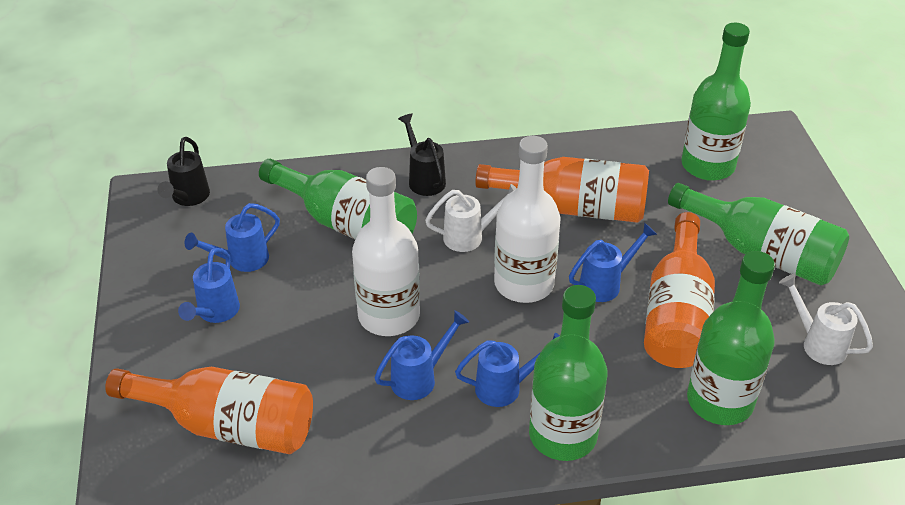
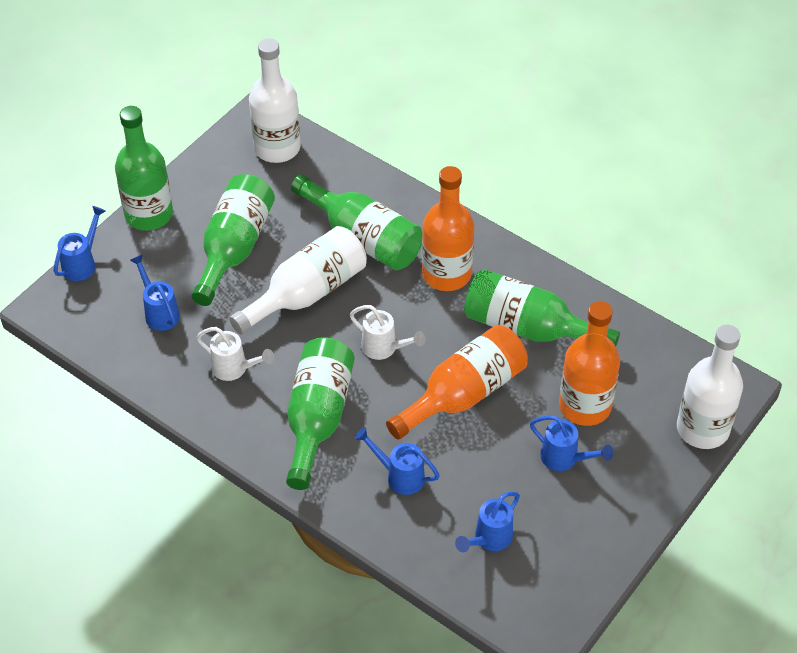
black watering can: [157,137,210,206] [398,113,446,196] = 2 -> none = 0
white bottle: [352,167,420,336] [494,136,561,303] = 2 -> [229,226,367,335] [249,38,301,163] [677,325,743,449] = 3

